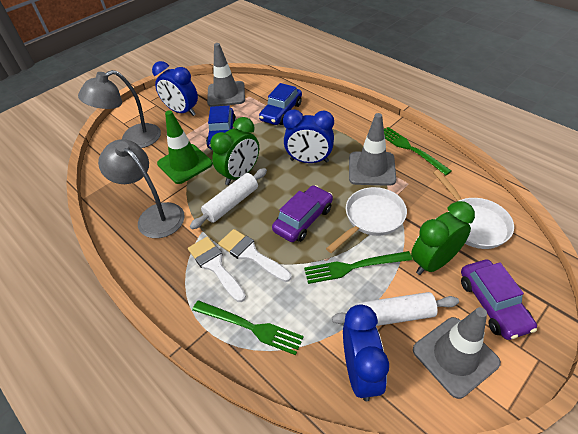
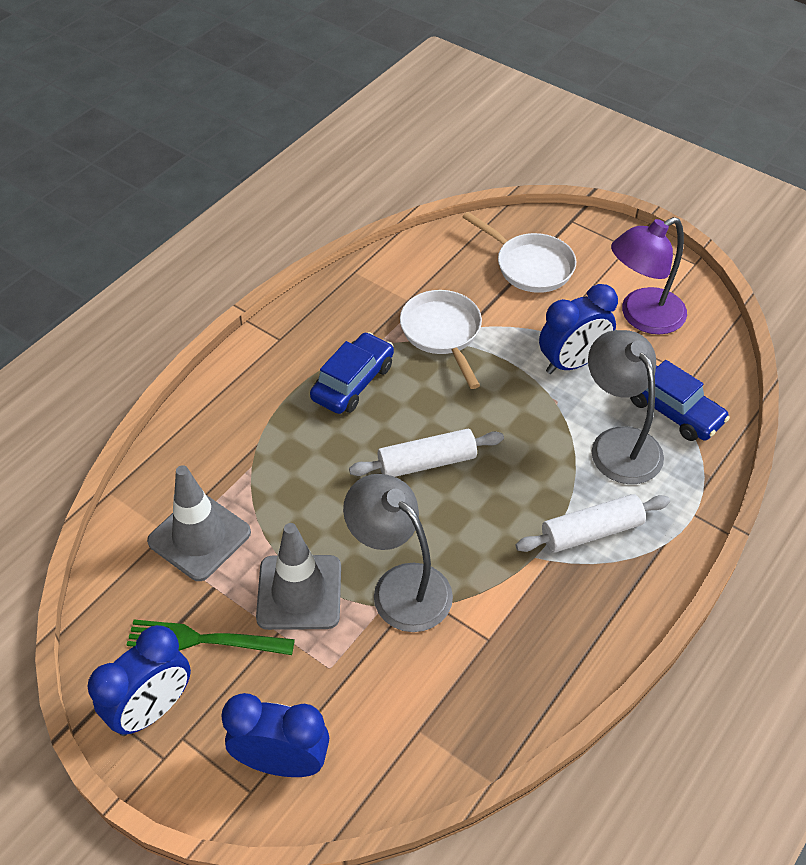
green clock: [210,117,259,185] [411,201,475,275] = 2 -> none = 0
green fork: [192,300,304,355] [304,251,412,284] [384,127,451,175] = 3 -> [127,620,295,655] = 1
green traffic cone: [157,110,213,184] = 1 -> none = 0
grey traffic cone: [207,43,245,107] [349,113,396,186] [413,307,501,399] = 3 -> [147,465,251,581] [256,523,341,630] = 2
purple car: [272,185,333,242] [461,260,537,340] = 2 -> none = 0
purple lamp: none = 0 -> [611,217,687,334] = 1
white brush: [188,237,246,302] [218,229,291,282] = 2 -> none = 0

